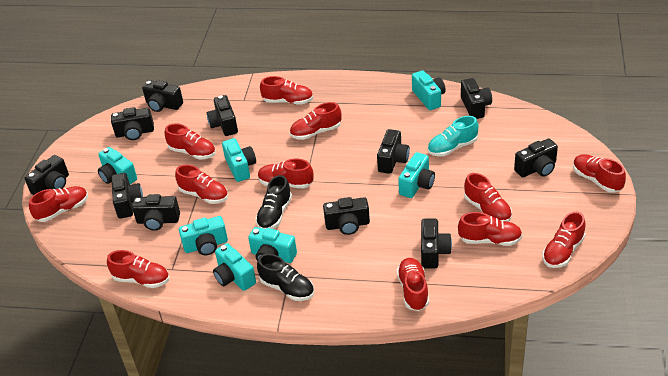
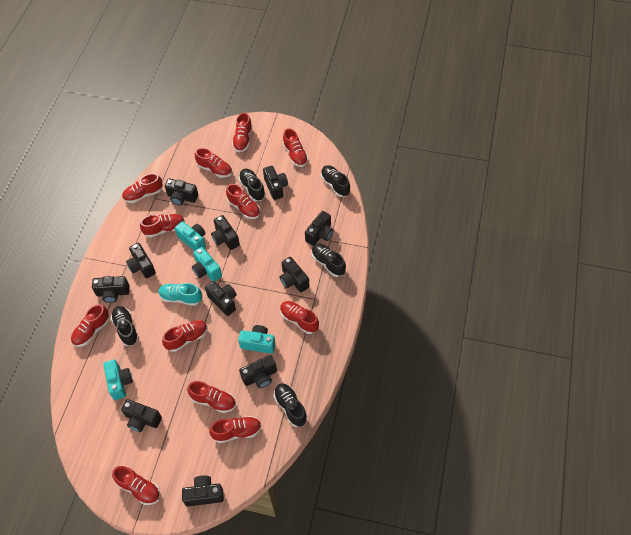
black shoe: [256,175,292,229] [257,254,314,301] = 2 -> [111,306,139,346] [238,169,266,201] [274,383,307,427] [311,243,346,277] [321,165,350,197] = 5
turquoise camera: [98,147,137,184] [179,216,228,255] [213,243,256,291] [222,138,256,182] [248,227,297,263] [398,152,435,198] [412,70,446,110] = 7 -> [103,359,133,400] [175,221,206,251] [192,247,222,281] [238,325,276,354] = 4

